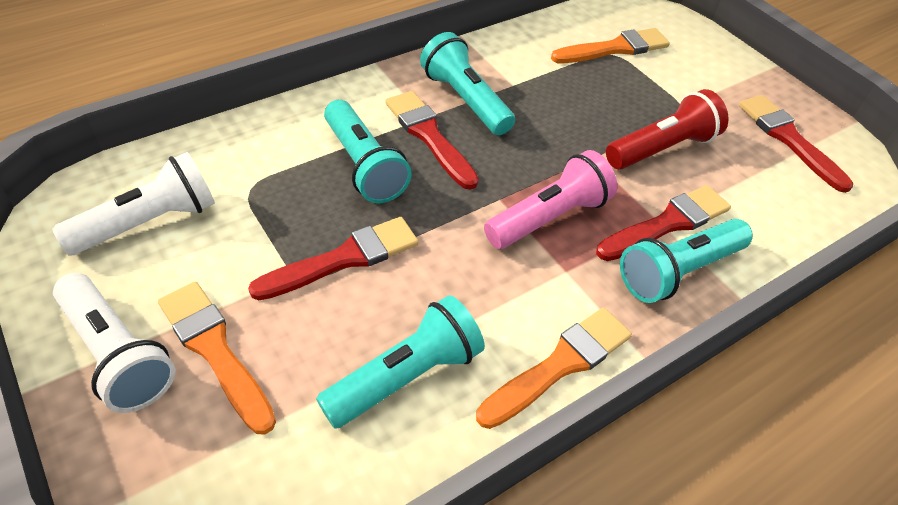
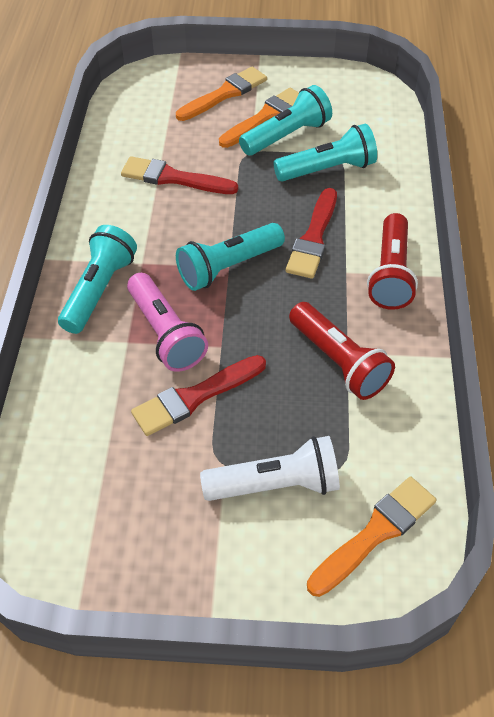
red brush: [248,217,418,300] [386,91,479,190] [596,185,731,261] [739,95,853,193] = 4 -> [121,156,238,194] [131,355,266,436] [285,188,337,279] = 3
red flashlight: [606,89,729,170] = 1 -> [289,302,395,400] [367,213,418,310] = 2
white flashlight: [52,152,215,255] [53,273,175,413] = 2 -> [200,436,340,501] = 1

